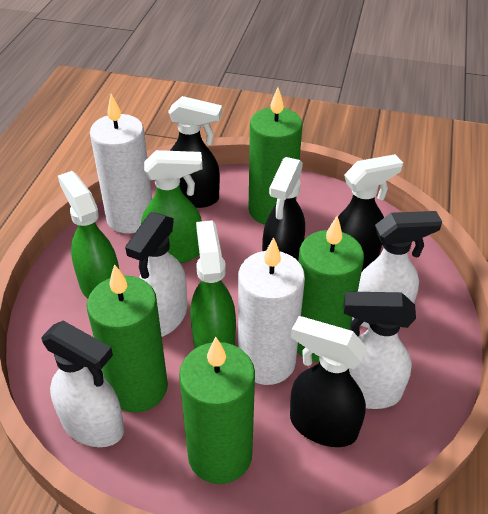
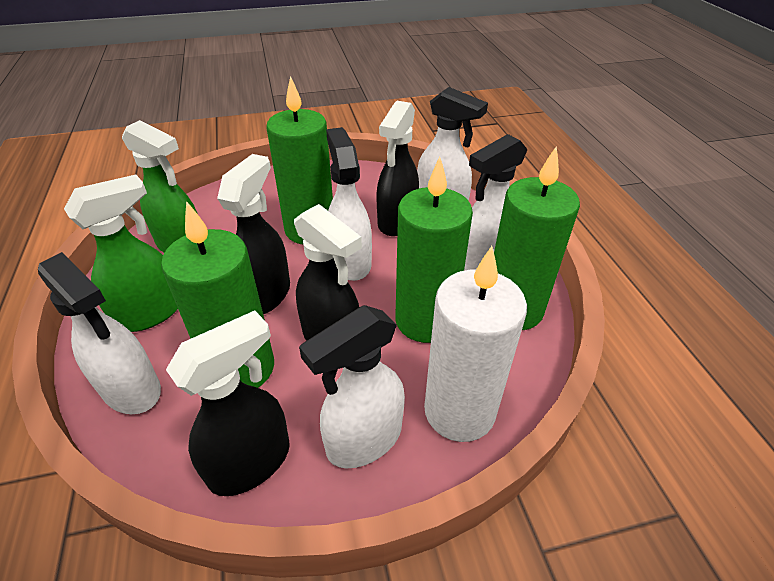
green spray bottle: [58,171,119,299] [141,150,202,264] [190,220,236,349] = 3 -> [64,174,178,332] [122,120,198,253] = 2
white candle: [90,94,152,233] [238,237,305,385] = 2 -> [424,246,527,442] = 1
white spray bottle: [41,321,124,447] [125,212,187,337] [344,292,416,409] [352,211,442,328] = 4 -> [38,252,161,414] [299,305,405,468] [326,127,372,281] [417,87,488,201] [464,134,528,271] = 5

